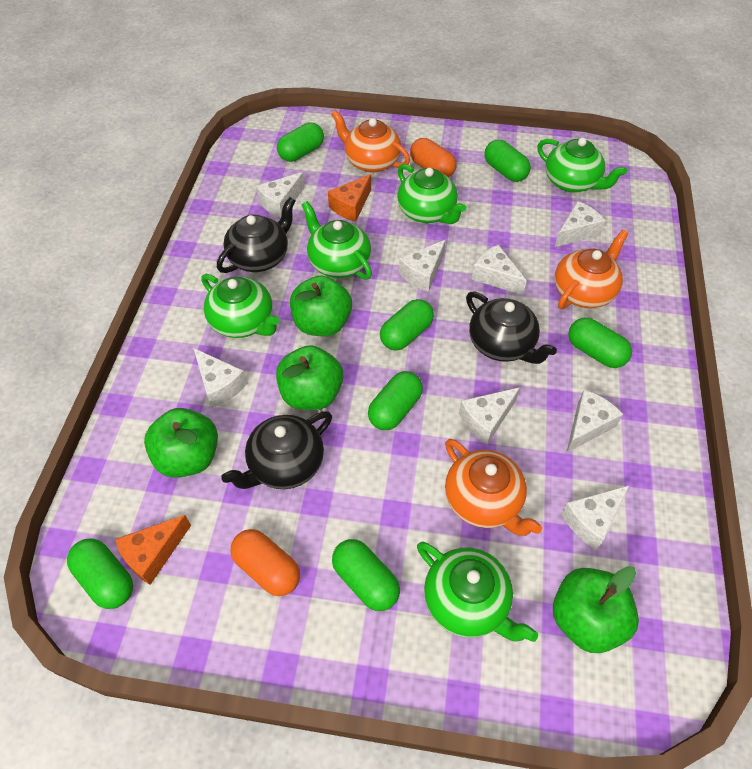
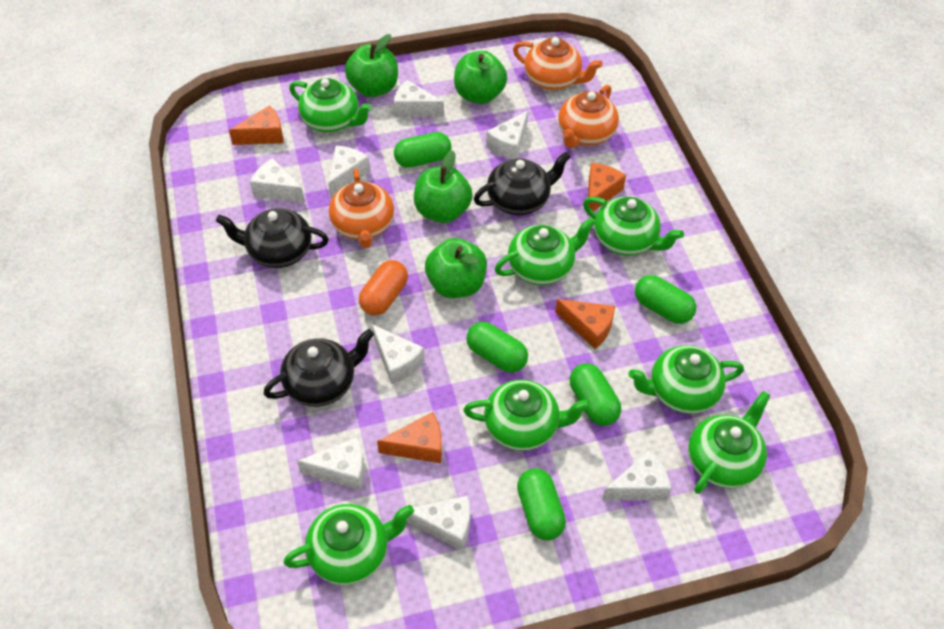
green capsule: [67,539,133,609] [277,123,324,162] [332,539,400,611] [368,371,423,430] [380,299,434,351] [484,140,531,182] [568,318,632,368] = 7 -> [394,132,451,168] [467,322,528,373] [517,468,566,540] [570,363,621,426] [635,275,696,324] = 5
green teapot: [201,274,280,338] [302,201,372,280] [397,164,466,224] [417,542,538,642] [537,138,627,193] = 5 -> [283,504,414,585] [289,78,372,132] [463,380,591,451] [495,217,596,285] [583,197,684,256] [628,345,744,414] [688,391,771,494] = 7
orange capsule: [230,529,300,596] [410,138,457,177] = 2 -> [359,260,408,315] = 1
orange cheese: [115,515,191,585] [328,174,371,222] = 2 -> [229,105,284,145] [377,412,442,463] [555,299,615,349] [587,163,626,216] = 4

